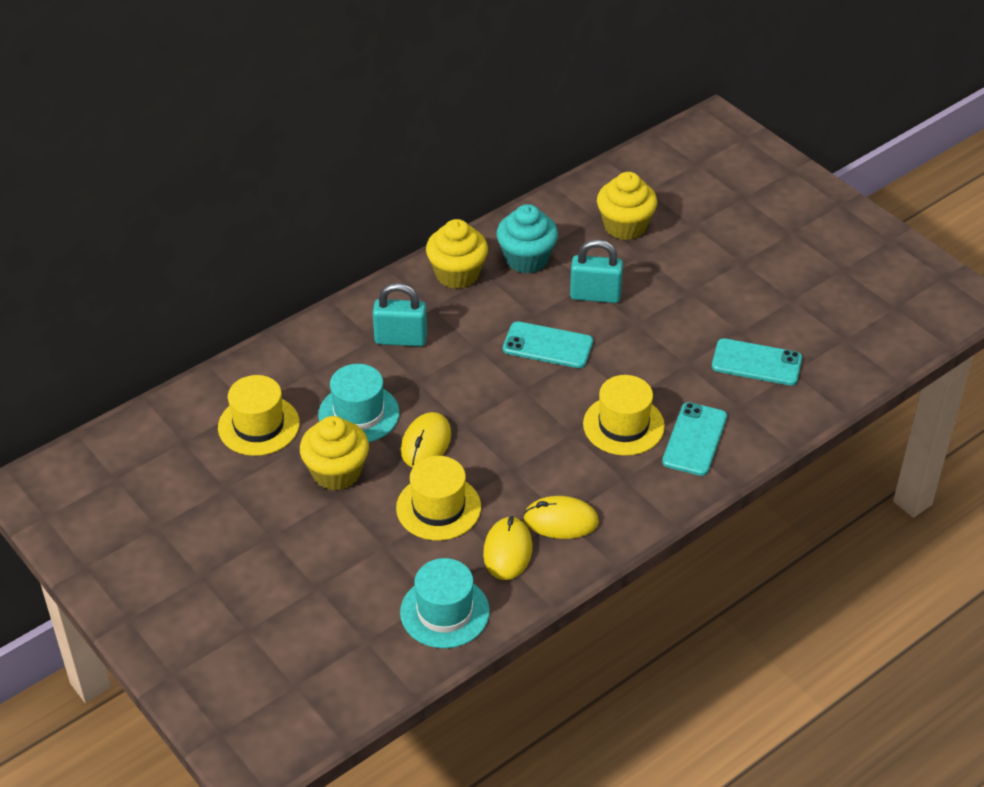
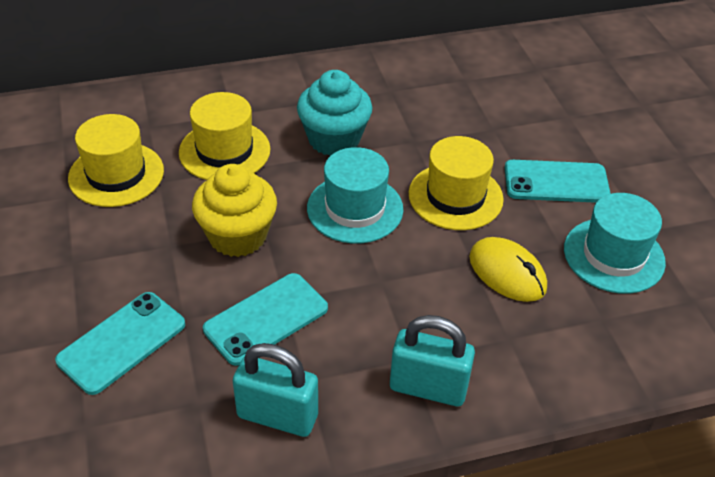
yellow cupcake: [300,416,369,491] [426,219,488,289] [597,172,657,240] = 3 -> [192,164,277,257] = 1
yellow mouse: [401,412,451,467] [483,516,533,580] [523,496,599,539] = 3 -> [469,237,547,302] = 1

